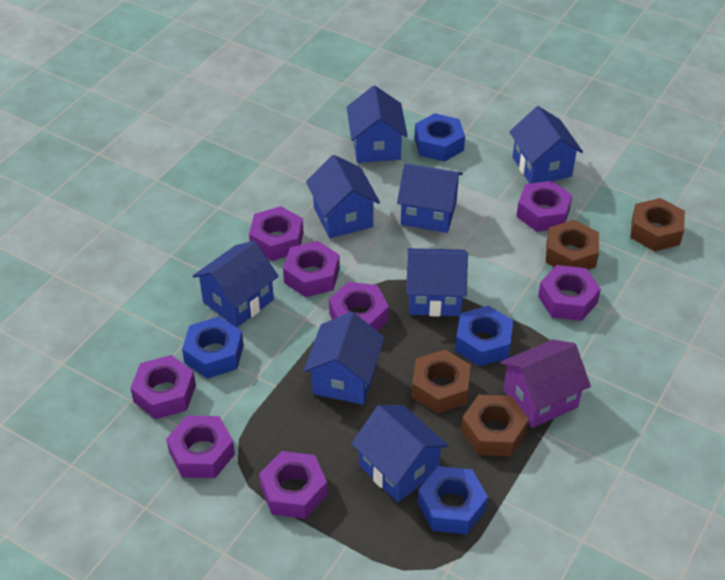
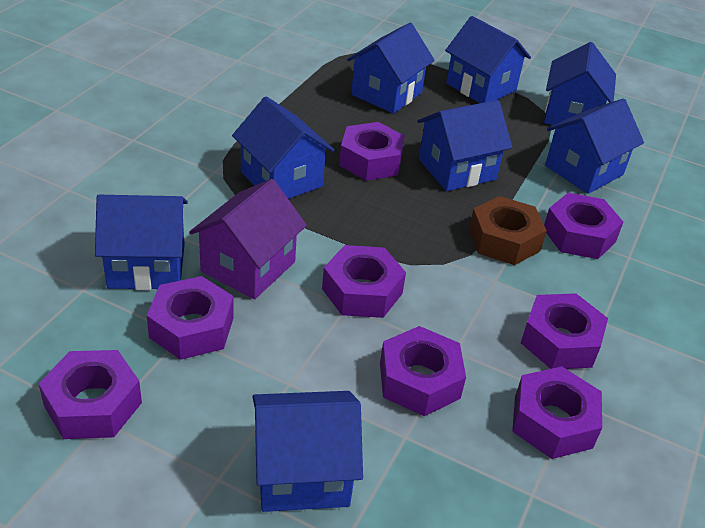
blue nut: [182,317,244,379] [415,113,465,162] [418,466,488,534] [455,306,513,366] = 4 -> none = 0
brown nut: [411,350,471,414] [461,395,529,456] [546,220,599,270] [630,198,685,251] = 4 -> [469,196,547,265] = 1

